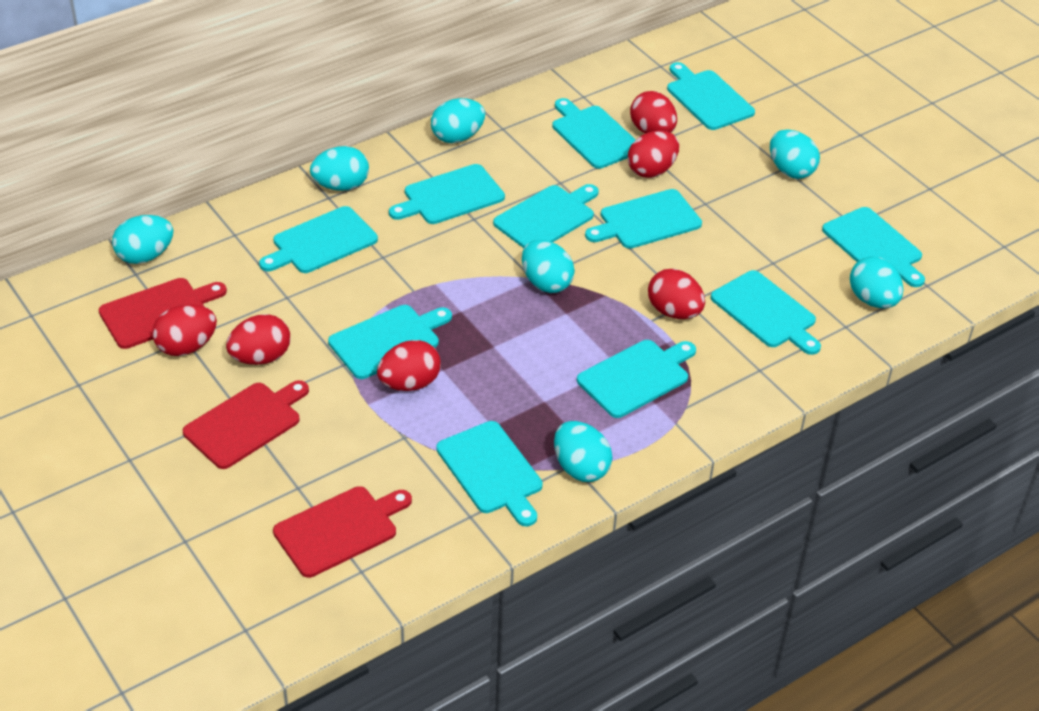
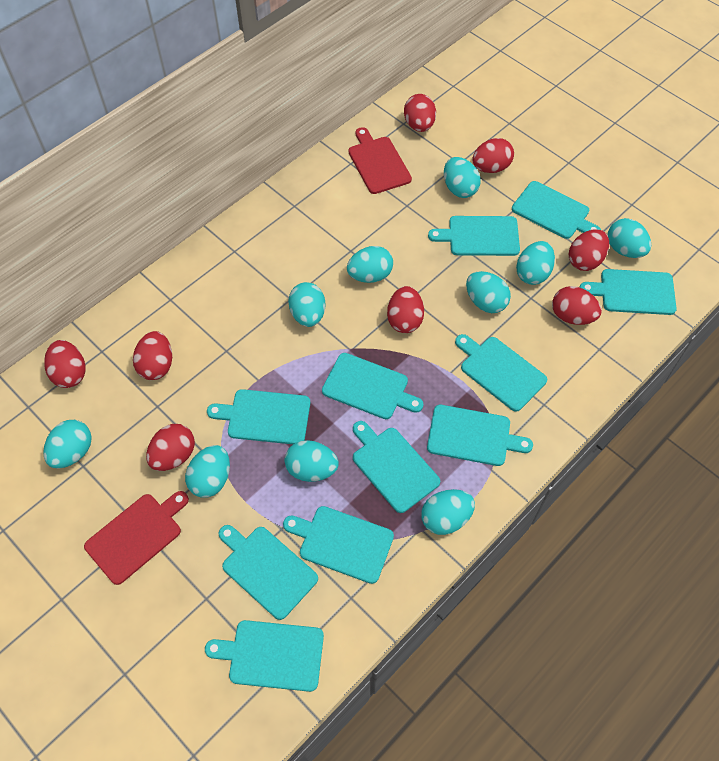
red cutting board: [99,278,227,349] [183,380,309,469] [273,486,412,578] = 3 -> [84,491,189,585] [348,127,412,194] = 2
red egg: [152,304,217,356] [226,314,290,365] [377,340,441,391] [628,130,679,178] [630,91,677,134] [648,269,705,319] = 6 -> [44,340,85,388] [133,331,172,380] [146,424,195,471] [387,286,424,333] [404,94,436,132] [472,138,514,173] [552,286,602,325] [569,229,609,271] = 8
turquoise egg: [112,215,173,264] [310,146,369,191] [431,98,485,143] [522,240,575,293] [554,421,613,482] [770,130,820,179] [850,256,903,308] = 7 -> [43,420,92,469] [185,445,230,498] [285,440,339,482] [288,282,326,327] [347,246,393,283] [421,489,475,535] [444,157,481,198] [466,271,511,313] [516,241,555,285] [608,218,651,258] = 10

